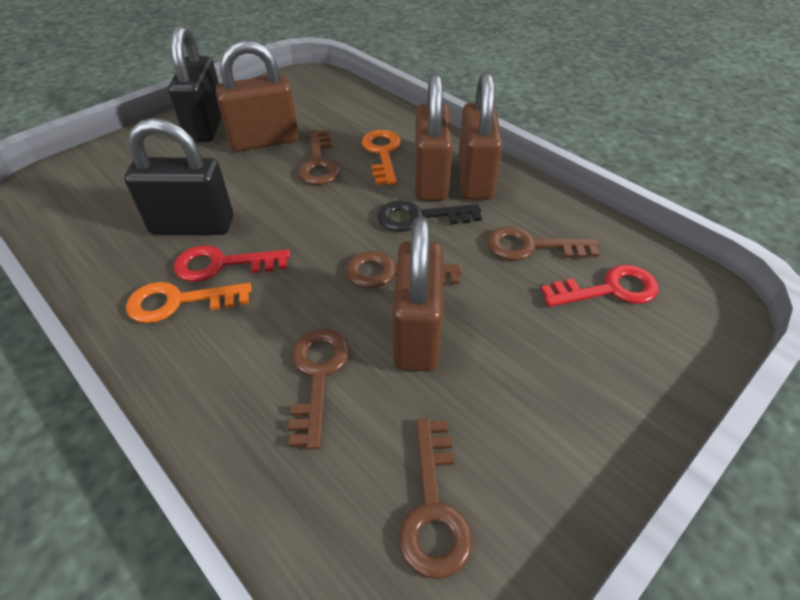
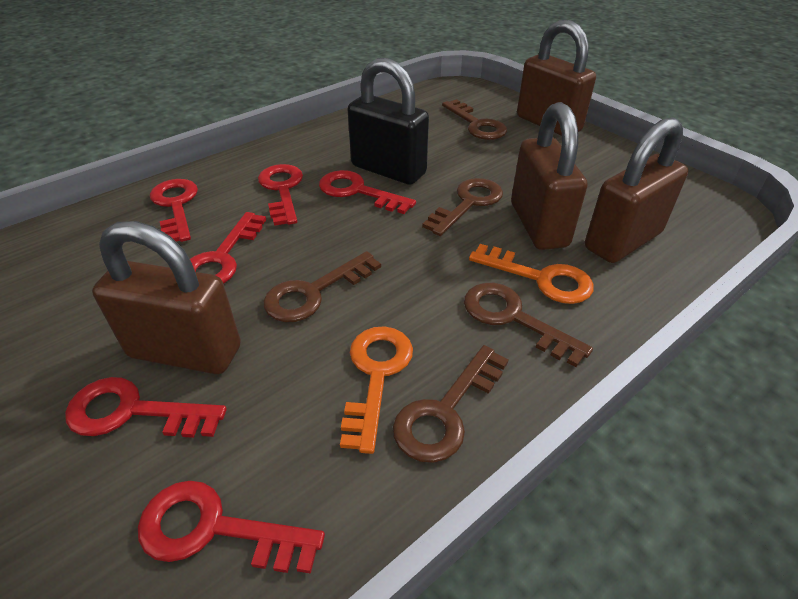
black key: [377,201,482,232] = 1 -> none = 0
black padlock: [124,118,233,235] [168,25,222,142] = 2 -> [348,58,429,185] = 1
red key: [174,245,290,282] [541,265,659,307] = 2 -> [65,377,227,438] [138,481,325,574] [150,179,198,242] [190,212,266,284] [258,164,303,226] [319,170,416,214] = 6

